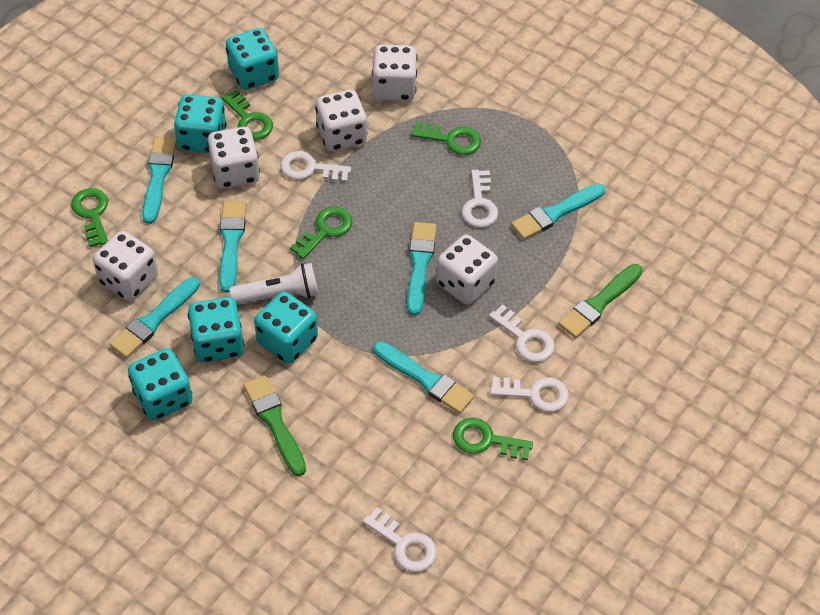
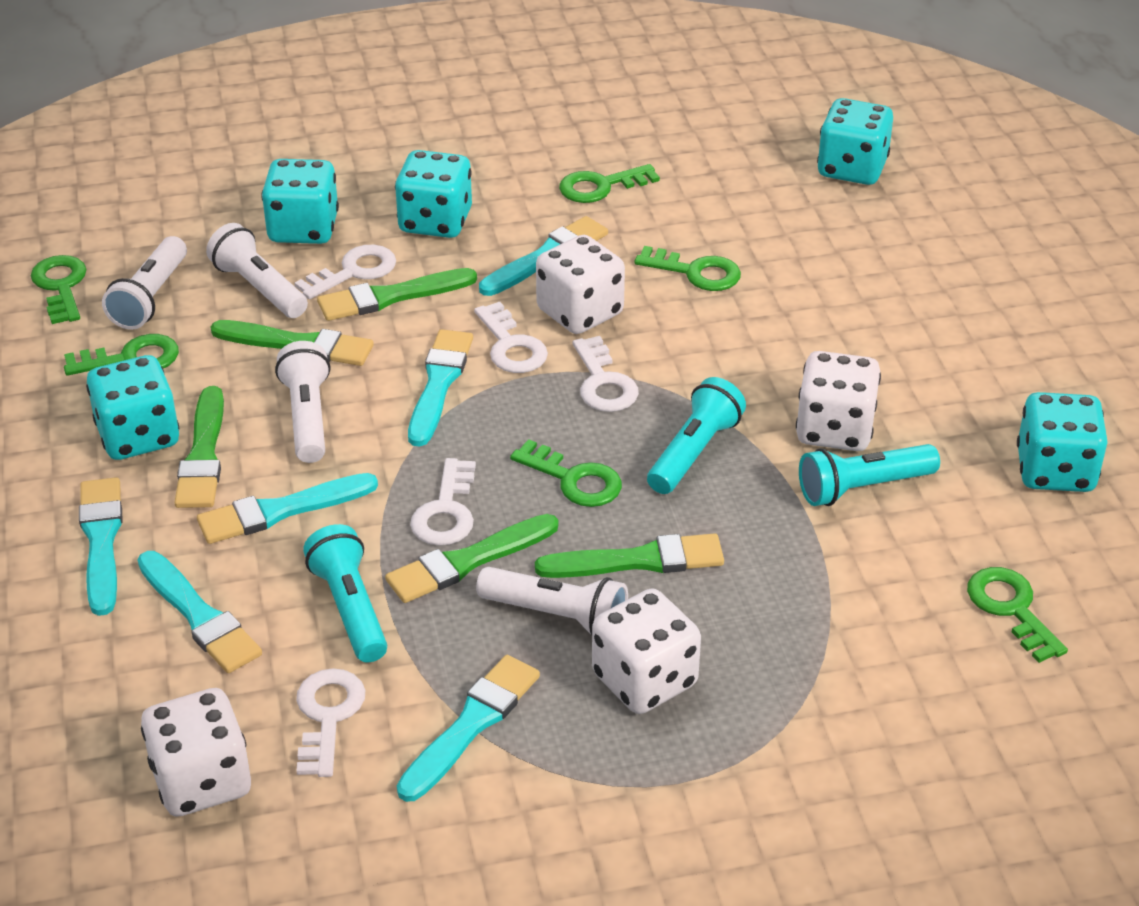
green brush: [243,375,306,476] [558,264,643,338] = 2 -> [174,386,224,508] [211,320,374,366] [317,268,477,321] [385,514,558,603] [535,533,724,578] = 5
green key: [71,188,108,247] [222,89,273,140] [290,206,353,259] [411,122,481,155] [453,418,533,460] = 5 -> [31,255,87,324] [64,334,179,376] [510,439,622,507] [559,164,660,203] [634,246,741,291] [967,567,1068,663] = 6
turquoise flashlight: none = 0 -> [303,524,387,663] [647,377,746,494] [799,444,940,506] = 3
white dice: [93,231,158,301] [207,127,260,189] [315,90,367,152] [372,45,417,101] [436,234,498,305] = 5 -> [141,688,251,817] [536,235,625,334] [592,588,701,714] [796,351,881,451] = 4
white flashlight: [229,263,318,305] = 1 -> [102,236,187,330] [206,223,308,318] [275,341,331,463] [476,567,628,635] = 4

